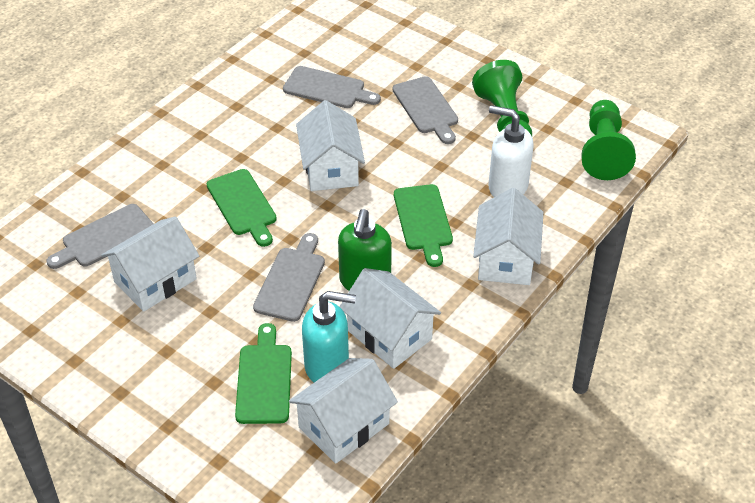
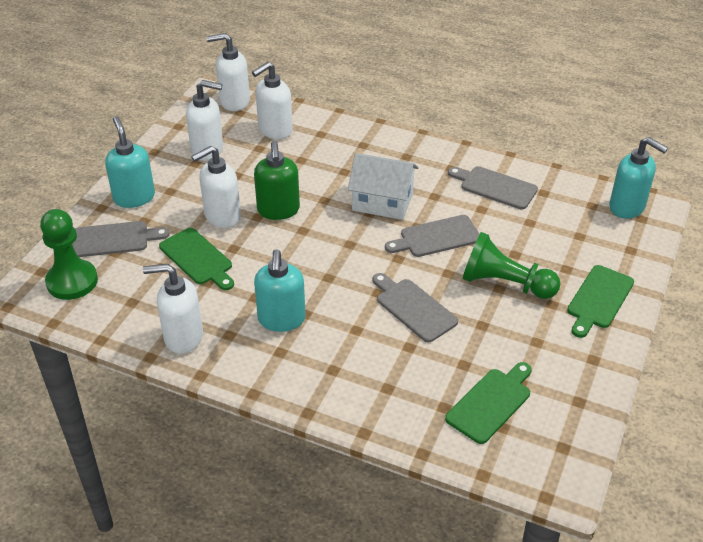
turquoise soap dispenser: [302,291,356,382] = 1 -> [105,116,155,208] [254,249,306,332] [609,137,668,219] = 3
white house: [101,216,199,312] [289,358,398,464] [296,100,365,191] [339,268,441,369] [473,188,544,285] = 5 -> [348,153,419,220] = 1
white soap dispenser: [488,105,534,197] = 1 -> [143,264,203,354] [186,80,223,161] [191,146,241,228] [207,33,250,111] [252,62,293,139] = 5

